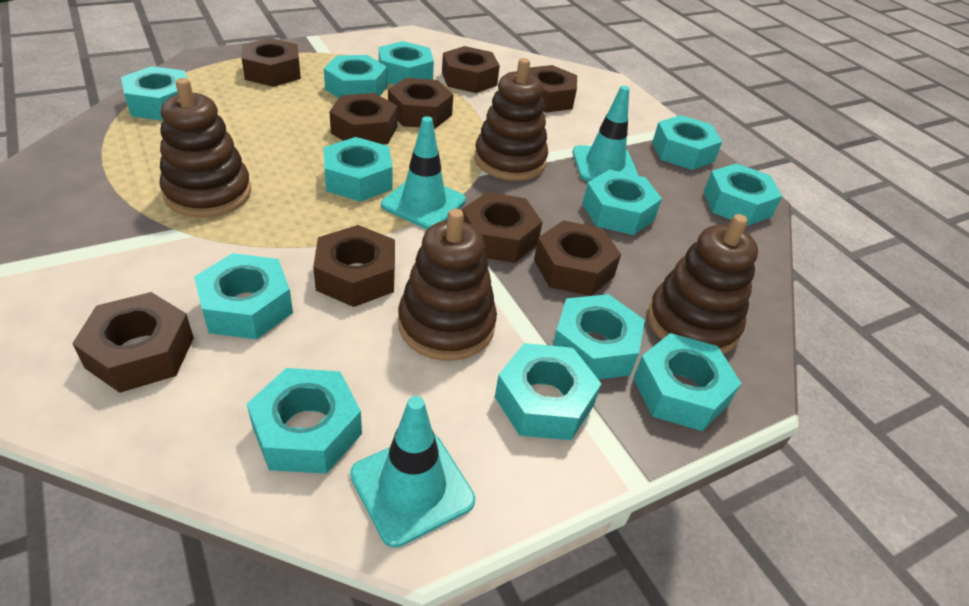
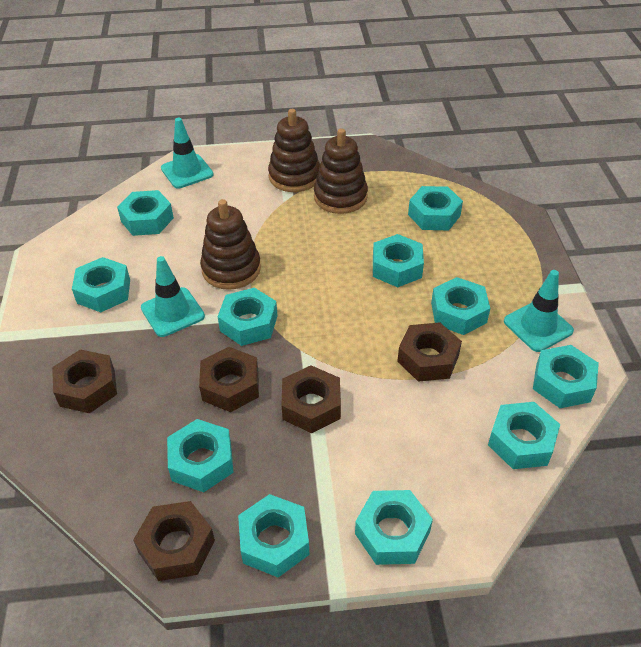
brown nut: [72,292,194,393] [241,38,301,87] [313,225,395,307] [329,93,397,144] [388,78,453,129] [442,46,500,93] [462,192,542,263] [529,65,577,113] [534,220,621,296] = 9 -> [52,349,117,413] [133,501,215,581] [199,347,259,412] [282,365,341,433] [397,322,462,382] = 5
brown stacking toy: [159,78,251,218] [398,209,497,361] [474,58,548,181] [648,214,758,355] = 4 -> [200,199,261,290] [268,109,320,192] [314,128,368,214] = 3
turquoise nut: [121,66,187,121] [194,253,293,339] [247,368,362,474] [324,55,387,98] [324,137,392,202] [379,41,434,85] [495,343,601,440] [553,294,645,380] [582,169,662,235] [633,333,742,431] [652,115,722,170] [704,163,782,226] = 12 -> [72,257,130,312] [117,190,174,236] [167,419,234,492] [218,288,278,346] [238,494,310,577] [355,490,433,565] [373,234,424,287] [408,186,463,230] [431,277,490,335] [488,402,560,469] [533,345,599,408] = 11

